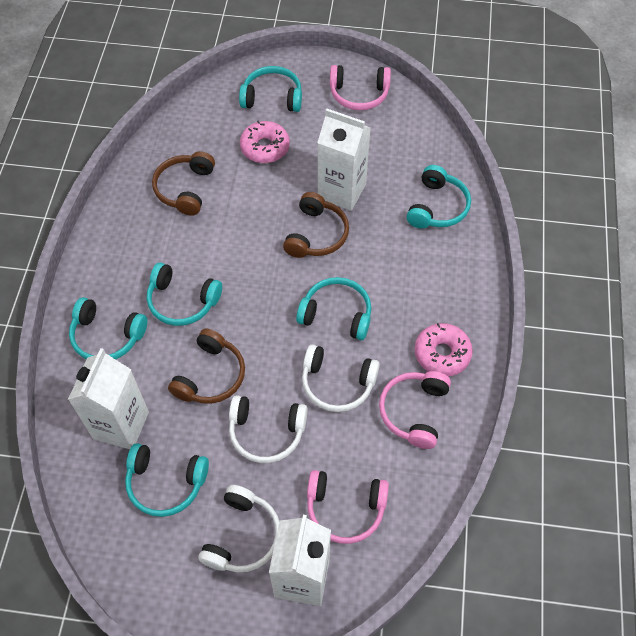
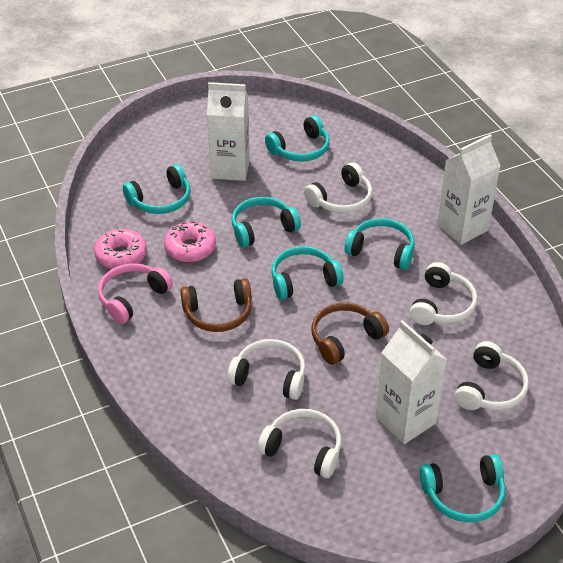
brown headphones: [152,151,215,216] [168,328,245,404] [283,192,349,258] = 3 -> [180,278,252,332] [312,302,389,365] = 2
pink headphones: [307,470,389,544] [330,65,391,110] [379,371,451,449] = 3 -> [98,263,173,324] = 1
white headphones: [198,485,279,572] [229,395,308,463] [302,344,380,412] = 3 -> [227,339,306,400] [258,409,341,478] [304,162,372,213] [410,262,477,325] [455,341,529,410] = 5

